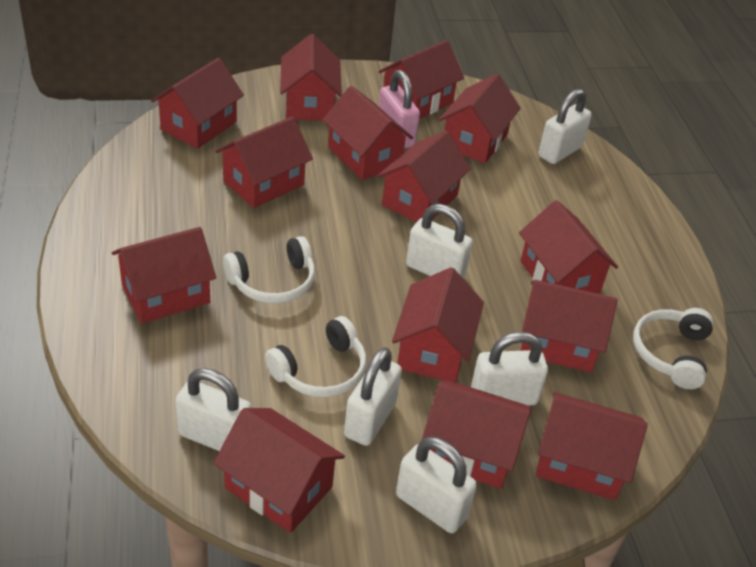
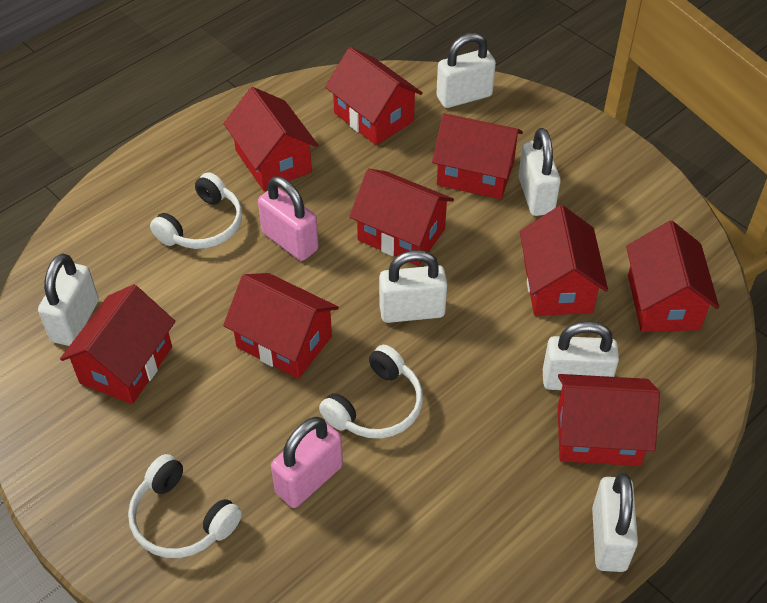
pink padlock: [378,70,420,149] = 1 -> [258,176,319,261] [271,417,343,508] = 2
red house: [112,227,216,324] [151,58,244,149] [213,408,345,533] [215,116,313,208] [280,34,342,121] [323,86,413,180] [377,130,471,223] [378,40,464,119] [392,267,484,383] [422,380,531,489] [439,74,521,164] [519,200,618,294] [521,280,618,372] [536,392,648,500] = 14 -> [60,284,176,404] [223,273,339,379] [224,87,318,191] [325,47,423,145] [349,169,454,266] [432,113,523,199] [520,205,608,316] [558,374,660,466] [626,221,719,332] = 9

